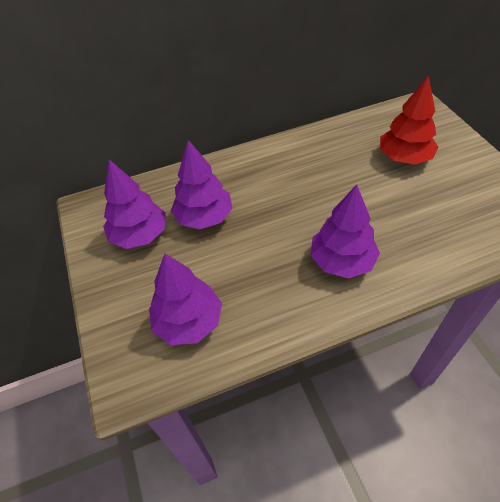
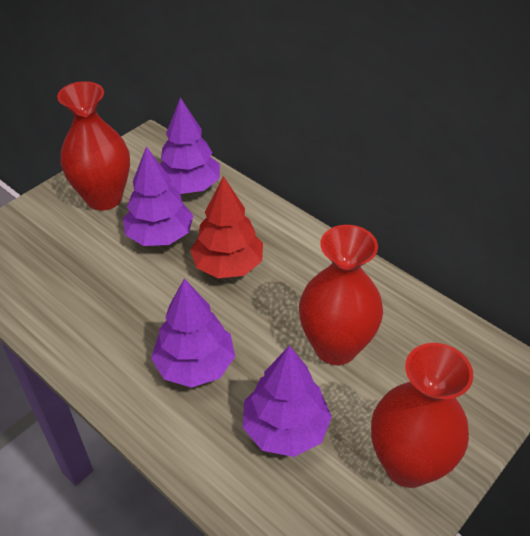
red vase: none = 0 -> [57,81,130,210] [299,225,383,365] [371,343,473,488] = 3

